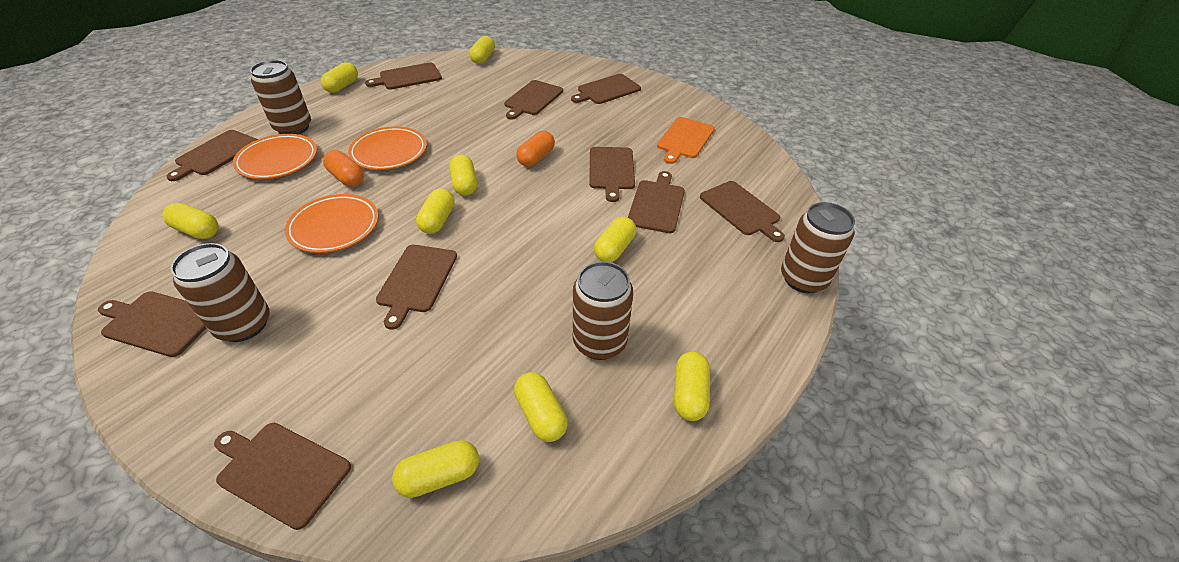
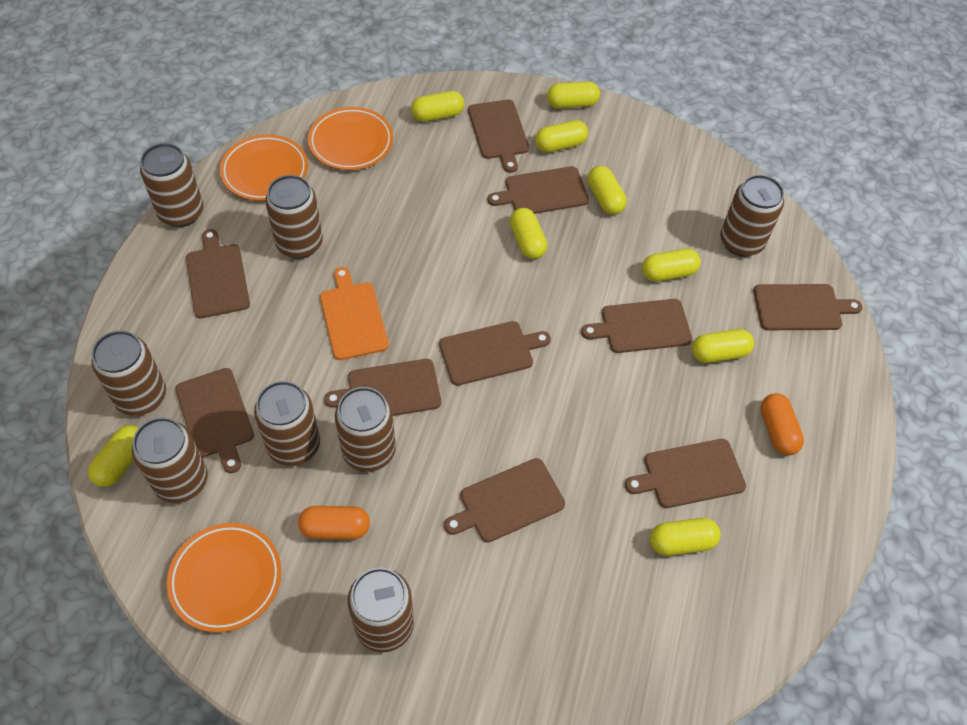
brown can: [170,243,270,342] [250,60,311,134] [573,261,633,360] [781,202,855,293] = 4 -> [91,330,166,416] [132,417,208,503] [140,143,203,227] [254,381,320,466] [265,175,323,259] [335,387,396,472] [347,568,414,653] [720,175,784,257] = 8

